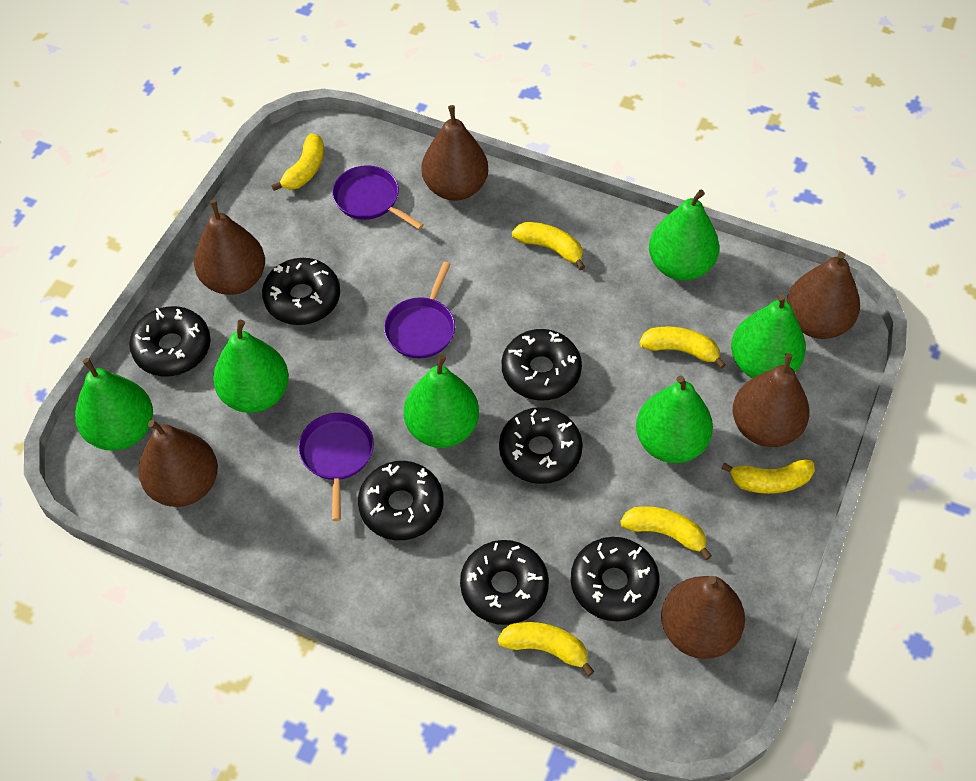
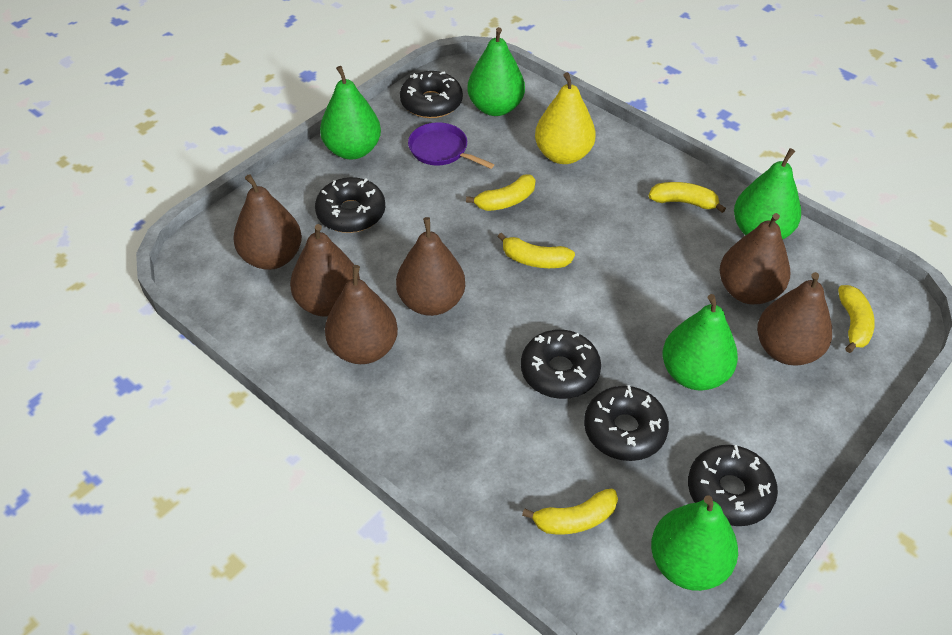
black donut: [129,306,211,376] [262,258,340,325] [358,461,443,540] [460,540,549,625] [499,407,583,484] [502,329,582,400] [571,537,660,622] = 7 -> [315,177,385,233] [400,71,463,118] [521,329,601,399] [584,385,669,461] [688,445,778,526] = 5
green pear: [75,358,153,451] [213,320,289,413] [404,355,479,448] [636,375,713,463] [649,190,719,281] [731,294,806,378] = 6 -> [320,66,381,159] [467,27,525,116] [651,495,738,591] [663,294,738,390] [734,148,801,239] = 5
purple pan: [298,413,374,521] [332,165,423,229] [384,262,455,358] = 3 -> [408,122,494,169] = 1
yellow banana: [271,133,324,191] [497,622,595,676] [512,222,585,270] [620,506,712,560] [639,327,726,369] [721,459,815,494] = 6 -> [466,175,535,211] [497,232,575,268] [522,488,618,534] [649,182,726,213] [838,285,875,353] = 5
yellow pear: none = 0 -> [535,72,596,164] = 1

